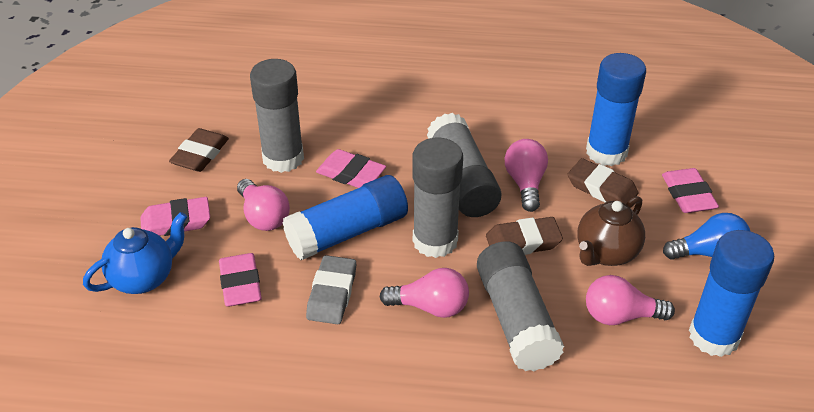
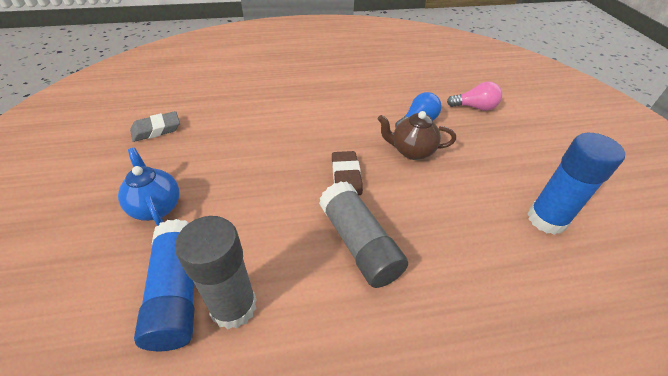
blue glue stick: [283,175,408,260] [586,53,646,166] [689,230,774,357] = 3 -> [134,219,194,351] [528,133,625,235] = 2
brown eraser: [169,128,229,172] [486,217,563,255] [567,158,639,204] = 3 -> [332,151,363,195] = 1
grey glue stick: [250,59,304,173] [413,138,463,258] [427,113,502,217] [477,241,564,371] = 4 -> [175,216,257,329] [319,181,408,288] = 2
pink eraser: [140,197,210,236] [219,253,262,307] [316,149,386,188] [662,168,719,213] = 4 -> none = 0
pink light bulb: [237,179,290,231] [379,268,469,318] [505,139,548,212] [586,275,675,325] = 4 -> [447,82,502,111] = 1

